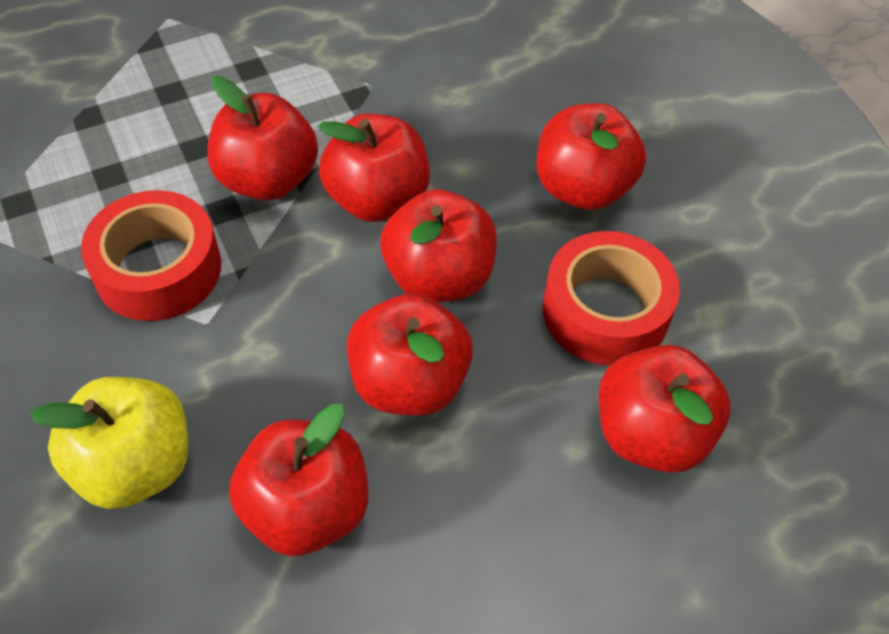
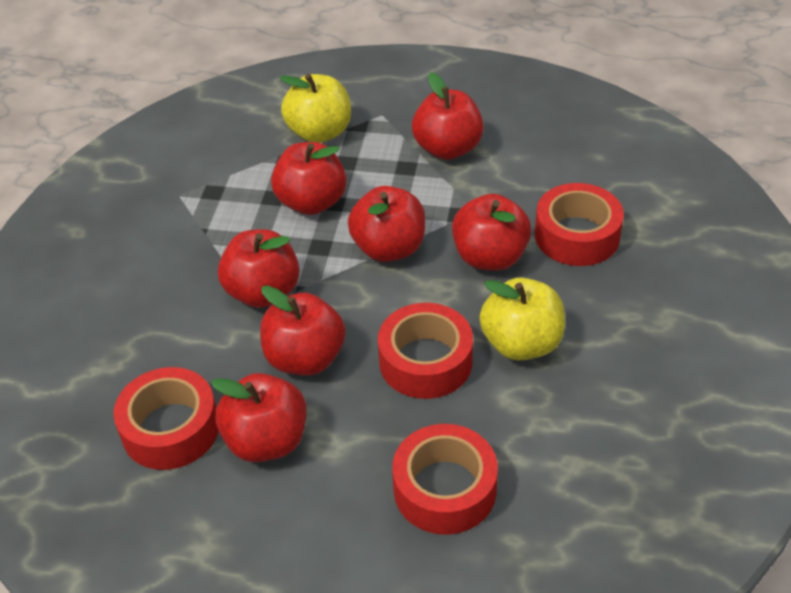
red tape: [81,190,221,321] [543,231,680,365] = 2 -> [114,367,218,470] [378,303,473,399] [392,424,498,535] [535,183,624,266] = 4
yellow apple: [30,377,188,509] = 1 -> [280,74,351,143] [479,277,565,361] = 2

